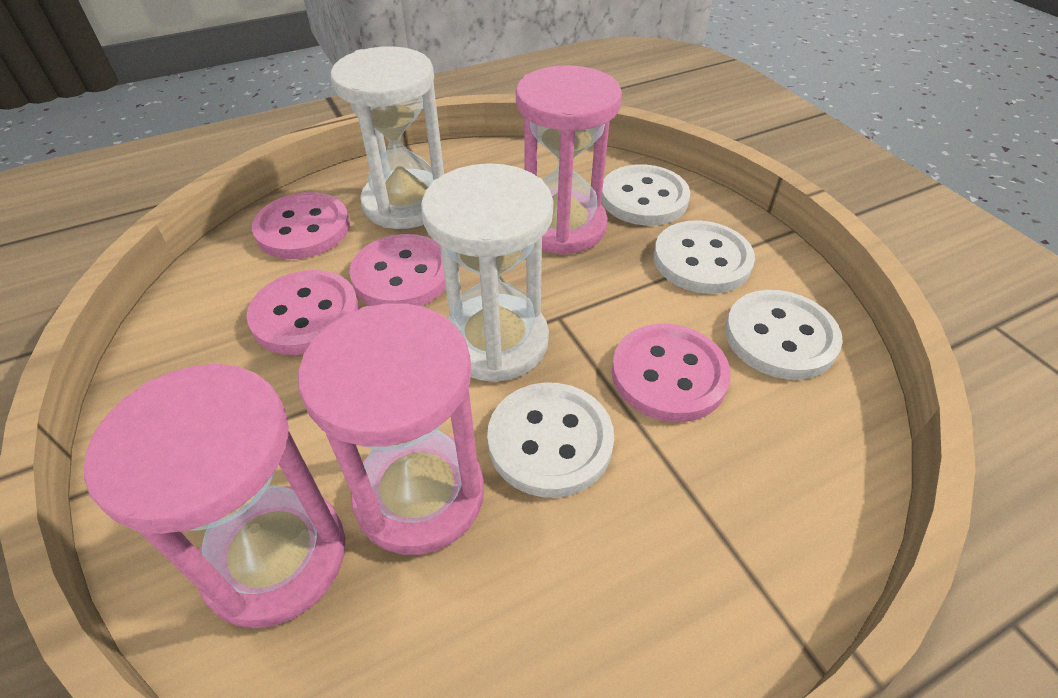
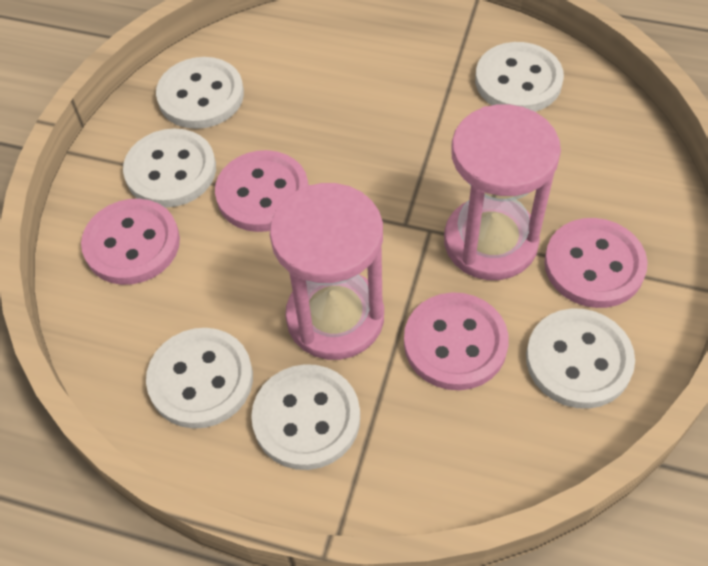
pink hourglass: [84,364,345,629] [298,303,484,555] [516,65,622,255] = 3 -> [270,183,384,360] [444,104,561,280] = 2
white button: [487,383,614,498] [601,164,690,225] [654,220,755,294] [725,290,843,380] = 4 -> [123,129,216,208] [146,328,253,429] [156,57,244,129] [251,364,360,470] [475,42,564,112] [526,308,635,409] = 6
white hourglass: [330,47,444,229] [421,163,553,382] = 2 -> none = 0

